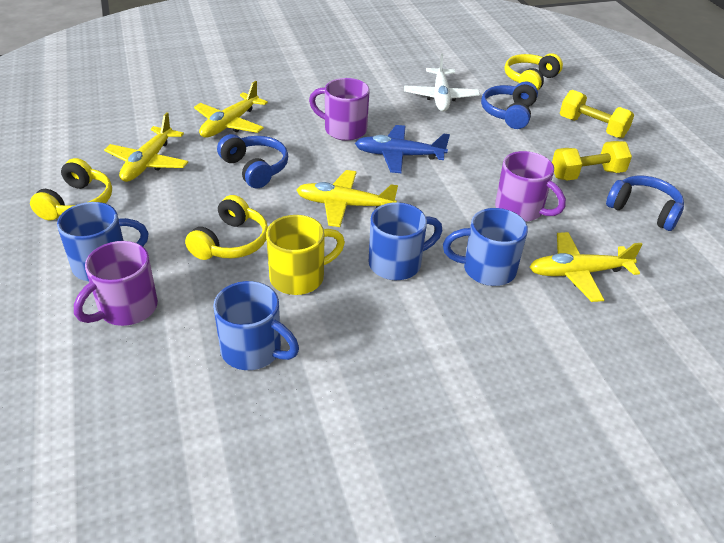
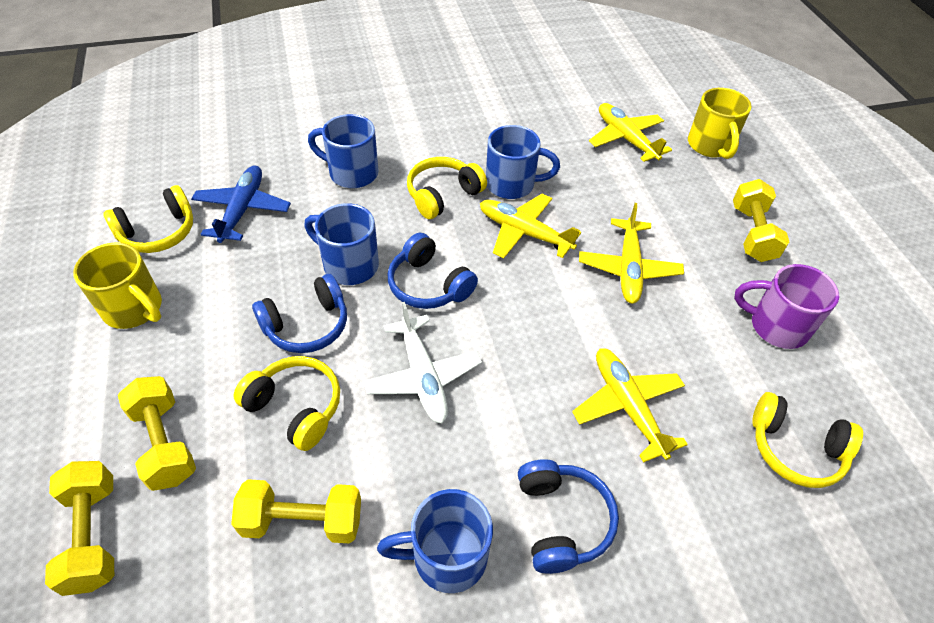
purple mug: [74,241,158,326] [309,78,370,141] [495,151,566,222] = 3 -> [734,264,839,349] = 1
yellow dumbbell: [552,141,632,181] [560,90,634,139] = 2 -> [45,461,114,596] [118,376,196,491] [231,479,361,543] [733,179,789,262] = 4
yellow headphones: [30,158,112,221] [185,195,268,260] [505,53,563,90] = 3 -> [103,185,193,253] [233,356,340,451] [407,157,487,219] [752,392,863,488] = 4
yellow mug: [266,215,345,295] = 1 -> [73,242,162,329] [688,88,752,159] = 2

